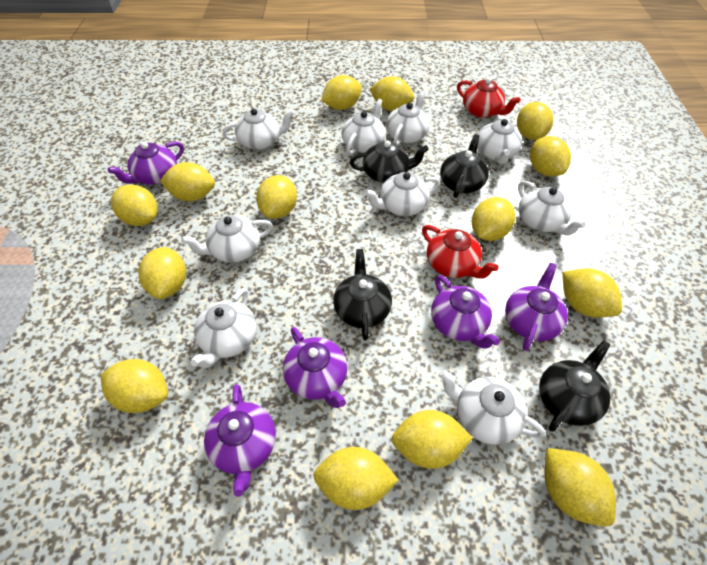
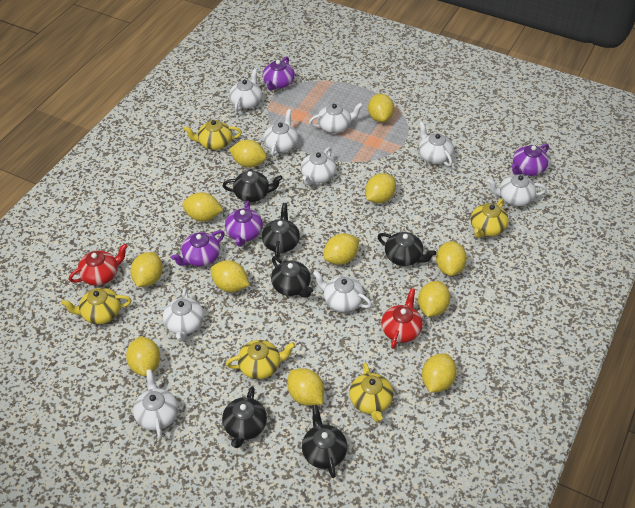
black teapot: [333,249,392,341] [350,140,429,183] [440,134,489,198] [539,340,610,432] = 4 -> [222,387,267,448] [223,171,283,202] [262,203,300,258] [271,256,313,298] [302,405,347,478] [377,232,436,266] = 6
purple teapot: [108,142,184,185] [204,384,276,497] [283,327,347,408] [431,275,500,349] [505,263,568,351] = 5 -> [171,230,225,266] [225,201,263,247] [263,57,295,91] [512,144,549,176] = 4
yellow lemon: [101,359,168,413] [111,185,158,226] [138,247,186,299] [160,162,215,201] [256,175,297,219] [313,447,398,510] [321,75,362,110] [370,76,414,111] [391,410,473,469] [472,197,515,241] [517,102,553,140] [530,136,571,176] [544,448,616,527] [562,268,622,318] = 14 -> [126,336,160,376] [130,252,163,287] [182,192,223,222] [211,260,249,292] [229,140,267,167] [287,368,324,406] [324,233,359,265] [365,173,396,203] [368,94,394,122] [418,281,450,317] [422,353,457,393] [436,241,467,276] = 12
yellow teapot: none = 0 -> [61,288,132,324] [183,120,242,150] [226,340,295,379] [349,362,393,422] [471,199,509,238] = 5

